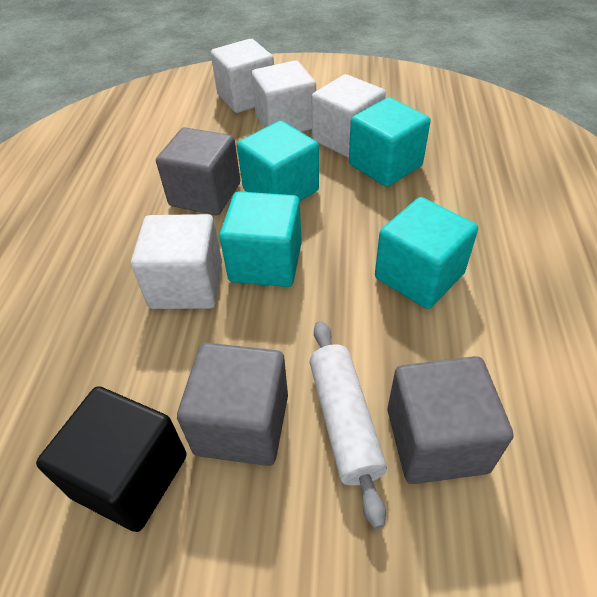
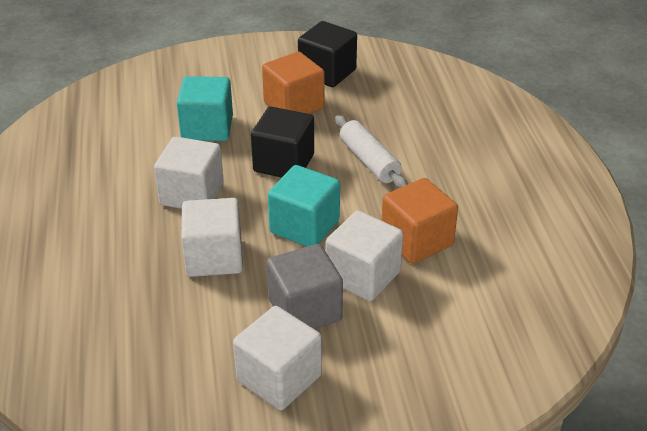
black cube: [36,386,187,532] = 1 -> [251,107,314,178] [298,21,357,87] = 2
grey cube: [156,127,240,215] [177,343,288,466] [388,356,513,484] = 3 -> [267,244,343,329] = 1
orange cube: none = 0 -> [262,52,325,114] [382,178,458,264] = 2
turquoise cube: [219,192,302,287] [237,121,319,201] [349,97,431,187] [375,197,478,309] = 4 -> [177,76,233,141] [268,165,340,247] = 2

